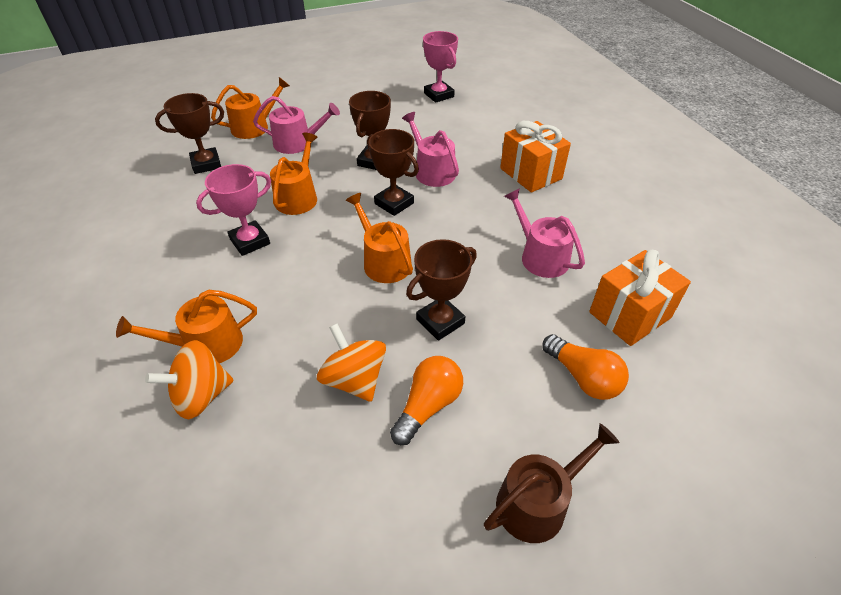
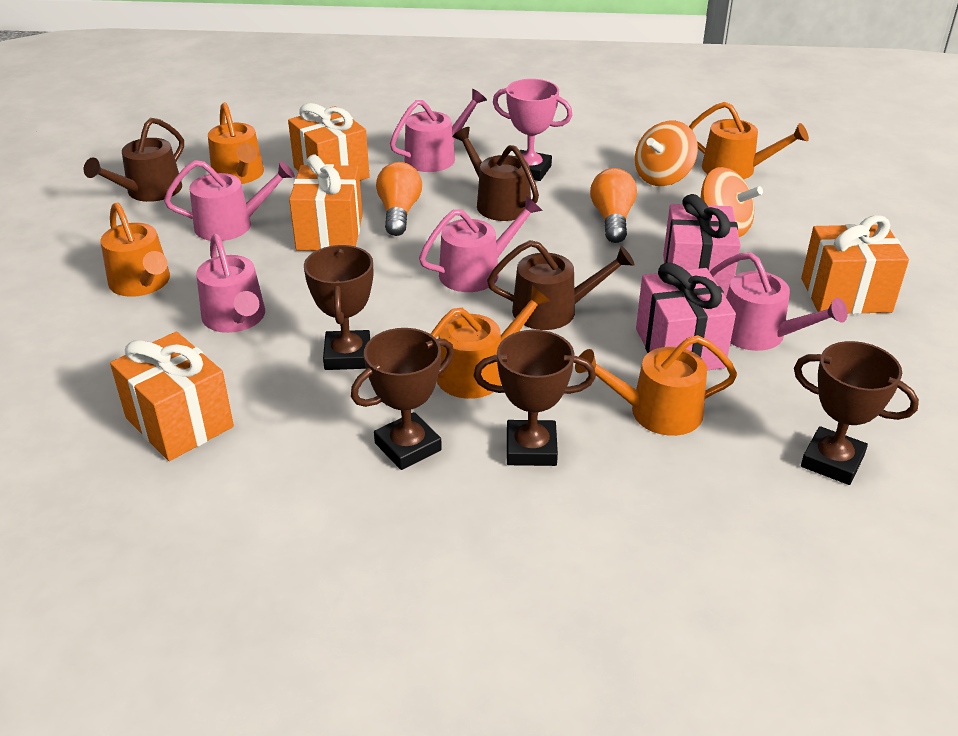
brown watering can: [484,423,619,543] = 1 -> [84,118,184,202] [453,127,539,221] [487,240,635,330] = 3
orange gift: [500,121,571,193] [589,250,691,346] = 2 -> [110,332,234,461] [288,103,370,181] [289,155,363,251] [801,215,909,314] = 4
orange watering can: [116,290,257,363] [211,77,290,139] [270,132,318,215] [346,193,413,283] = 4 -> [101,202,170,297] [208,102,264,184] [431,286,551,399] [575,335,737,436] [689,102,809,179] = 5
pink gift: none = 0 -> [636,262,736,370] [663,194,741,297] = 2
pink trophy: [196,164,271,256] [423,31,458,103] = 2 -> [493,79,572,181] = 1
pink watering can: [253,96,340,154] [402,112,459,187] [504,188,585,278] = 3 -> [164,160,295,241] [196,234,265,333] [390,89,487,172] [419,196,543,292] [710,252,848,351] = 5

